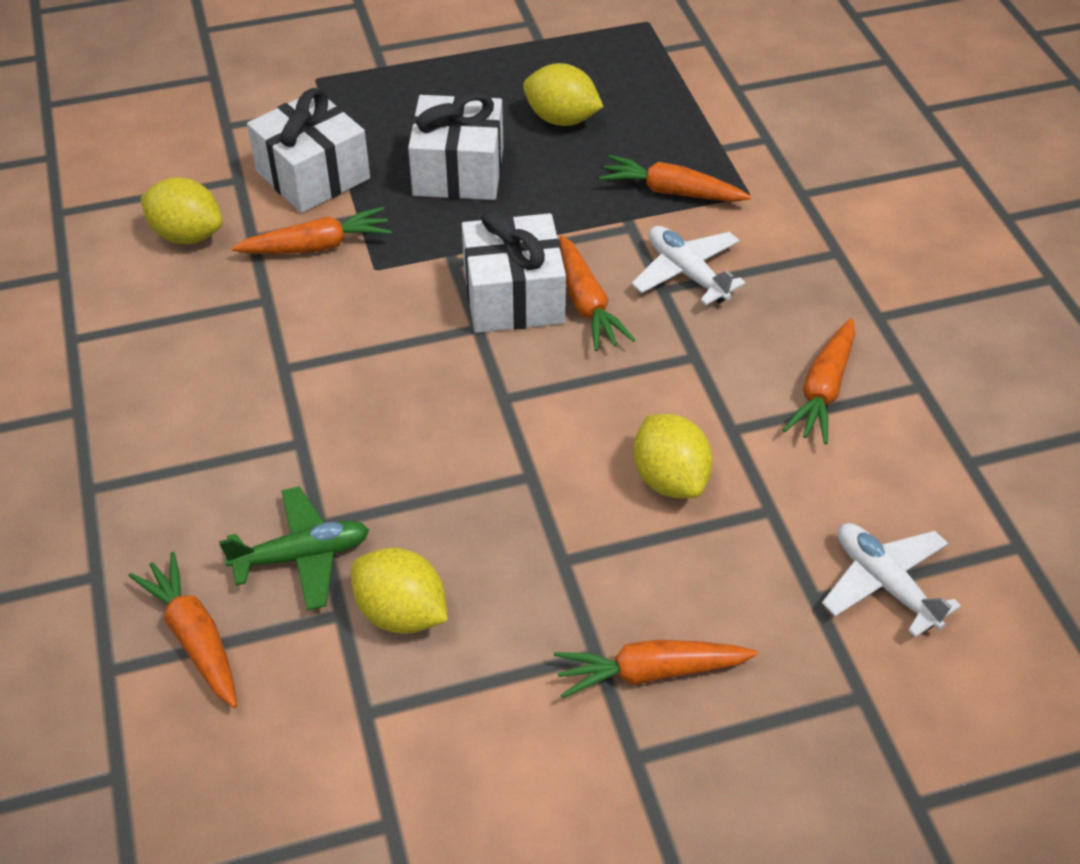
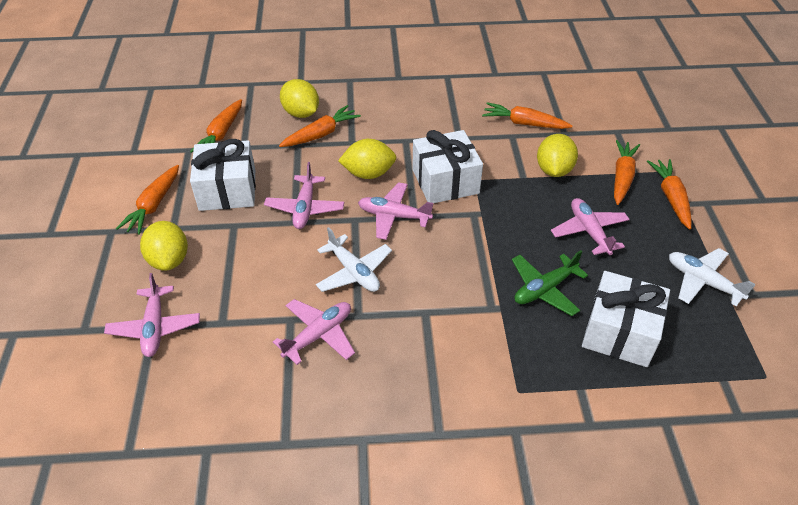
pink plane: none = 0 -> [104,273,200,357] [264,162,344,229] [273,299,355,365] [358,182,433,240] [551,198,630,256] = 5

